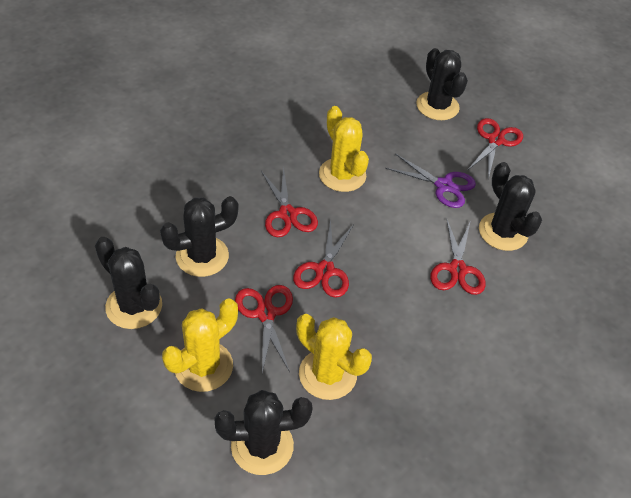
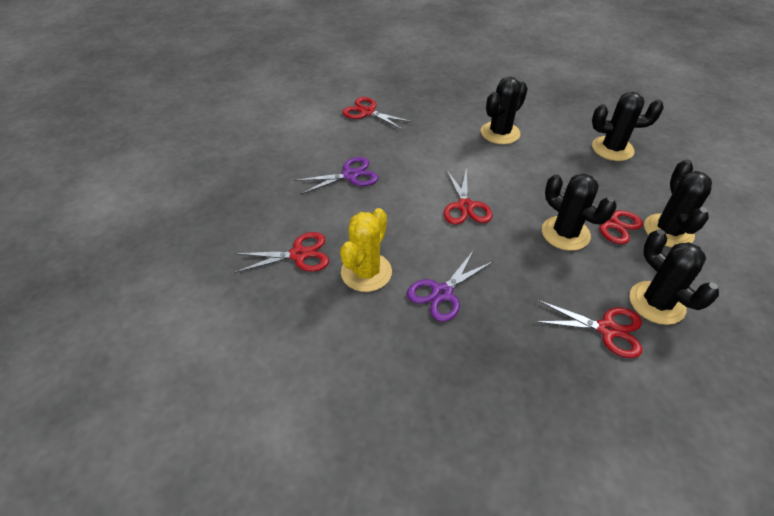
purple scissors: [385,154,476,208] = 1 -> [294,157,378,195] [407,250,494,322] = 2
yellow cactus: [162,298,238,392] [296,314,372,400] [319,106,369,192] = 3 -> [340,208,392,292] = 1

